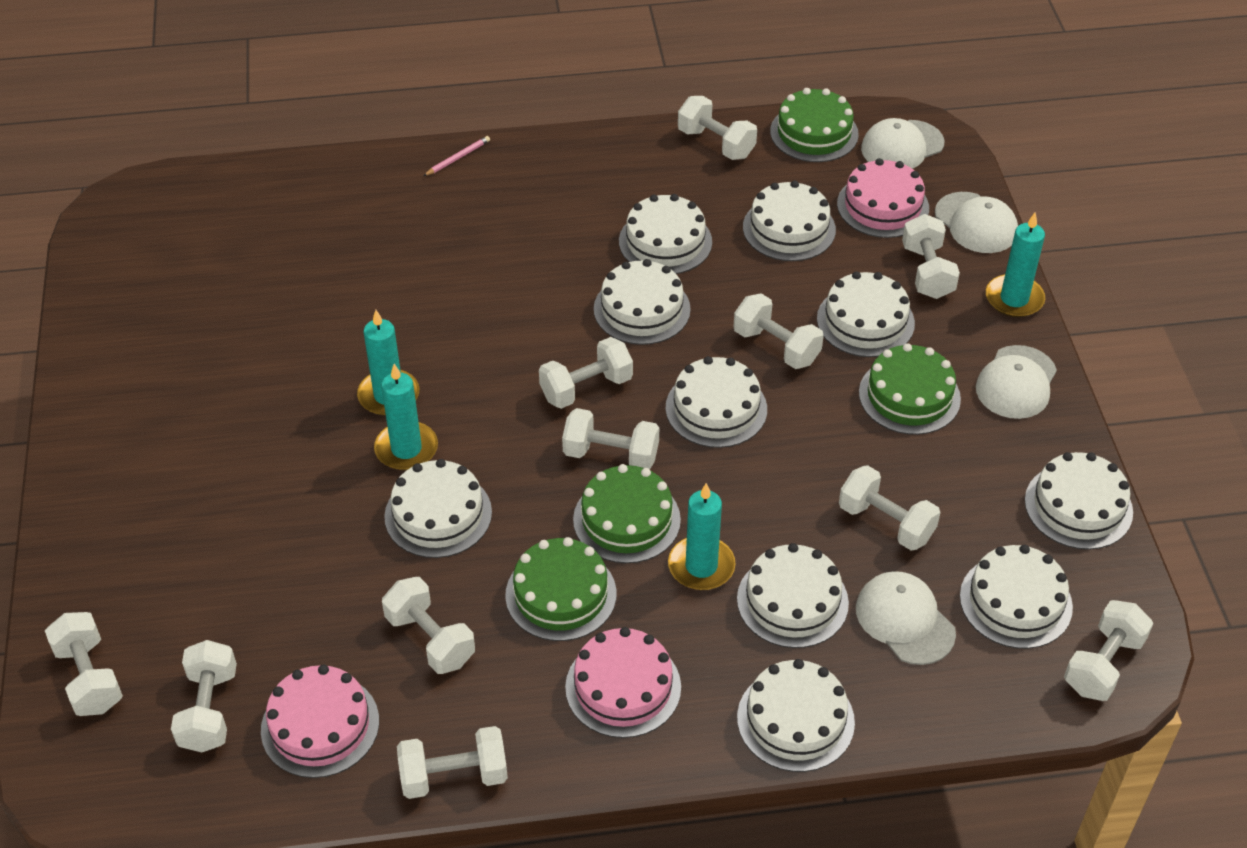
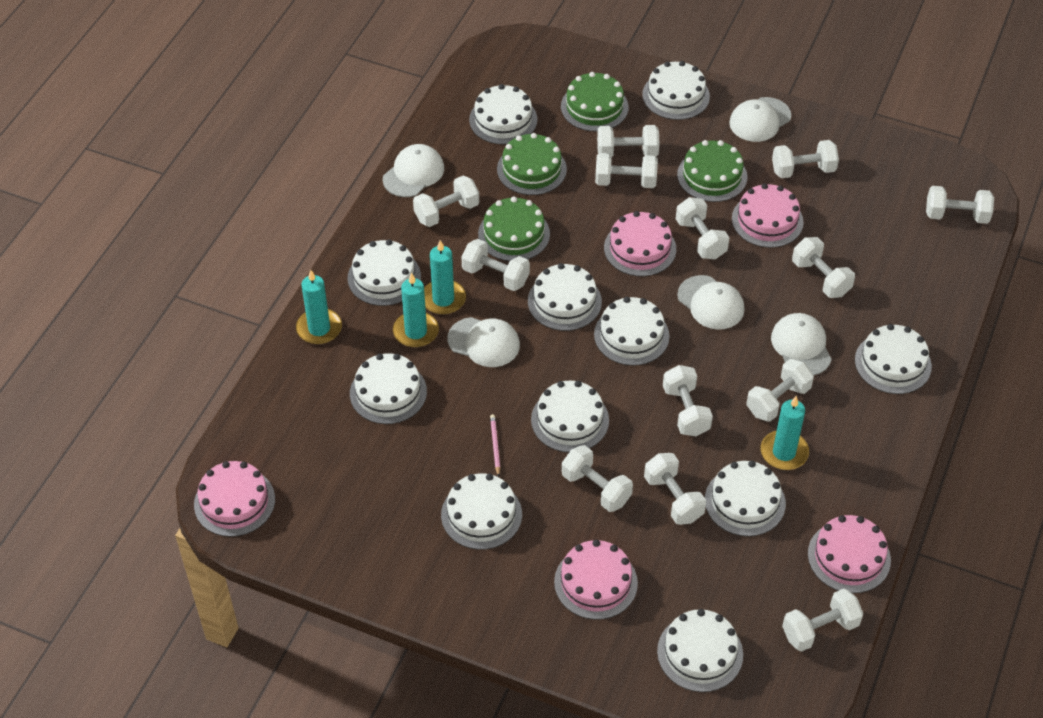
pink cake: [261,664,379,778] [565,627,681,738] [837,158,929,238] = 3 -> [194,461,275,537] [554,540,638,620] [604,211,676,276] [732,183,804,248] [808,515,891,593] = 5
white cake: [384,459,492,558] [594,259,691,345] [619,194,712,274] [666,356,767,448] [737,543,849,648] [737,659,855,772] [743,181,836,261] [817,271,915,357] [960,544,1073,649] [1025,452,1133,550] = 10 -> [347,239,421,306] [350,353,427,424] [441,473,522,550] [469,84,537,145] [528,263,602,331] [531,380,609,452] [594,297,669,366] [642,61,710,120] [657,609,743,692] [705,461,786,536] [855,324,932,394] = 11
white cap: [856,571,956,665] [861,118,944,169] [935,192,1018,253] [976,345,1057,419] = 4 -> [383,144,444,197] [448,317,520,367] [677,275,744,330] [729,97,791,142] [771,313,832,375] = 5
white dumbbell: [45,612,123,716] [171,640,237,752] [382,577,475,674] [397,726,508,799] [539,337,633,409] [562,408,659,469] [678,96,757,160] [733,293,824,369] [839,465,940,551] [902,214,960,299] [1064,600,1153,701] = 11 -> [413,176,479,227] [462,239,530,291] [562,445,633,512] [595,153,658,188] [597,125,659,156] [644,453,706,525] [663,365,713,436] [676,197,730,259] [746,359,814,422] [772,140,839,178] [782,589,863,652] [792,237,855,298] [926,186,994,224] = 13

